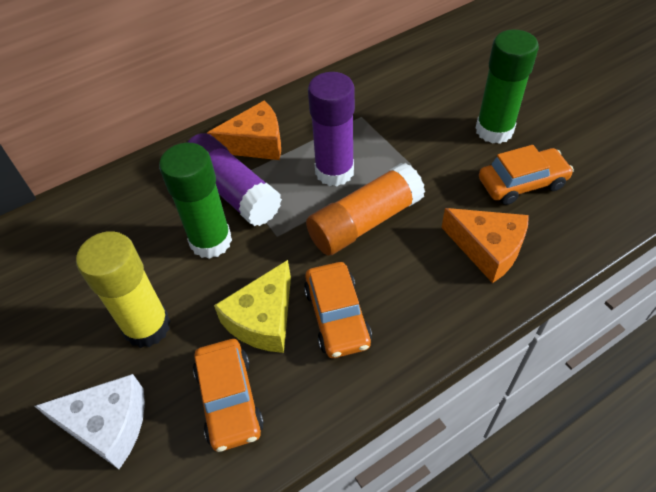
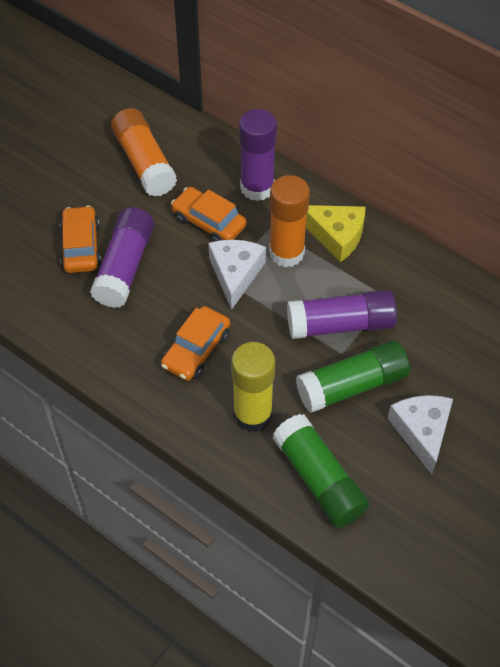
orange cheese: [207,100,281,160] [441,208,529,283] = 2 -> none = 0
orange glue stick: [306,163,425,256] = 1 -> [111,108,177,197] [269,175,310,267] = 2
purple glue stick: [187,133,282,226] [308,72,355,186] = 2 -> [90,207,154,308] [239,109,277,201] [287,290,397,339] = 3
white cheese: [35,374,145,469] = 1 -> [208,240,266,310] [388,395,453,475] = 2

